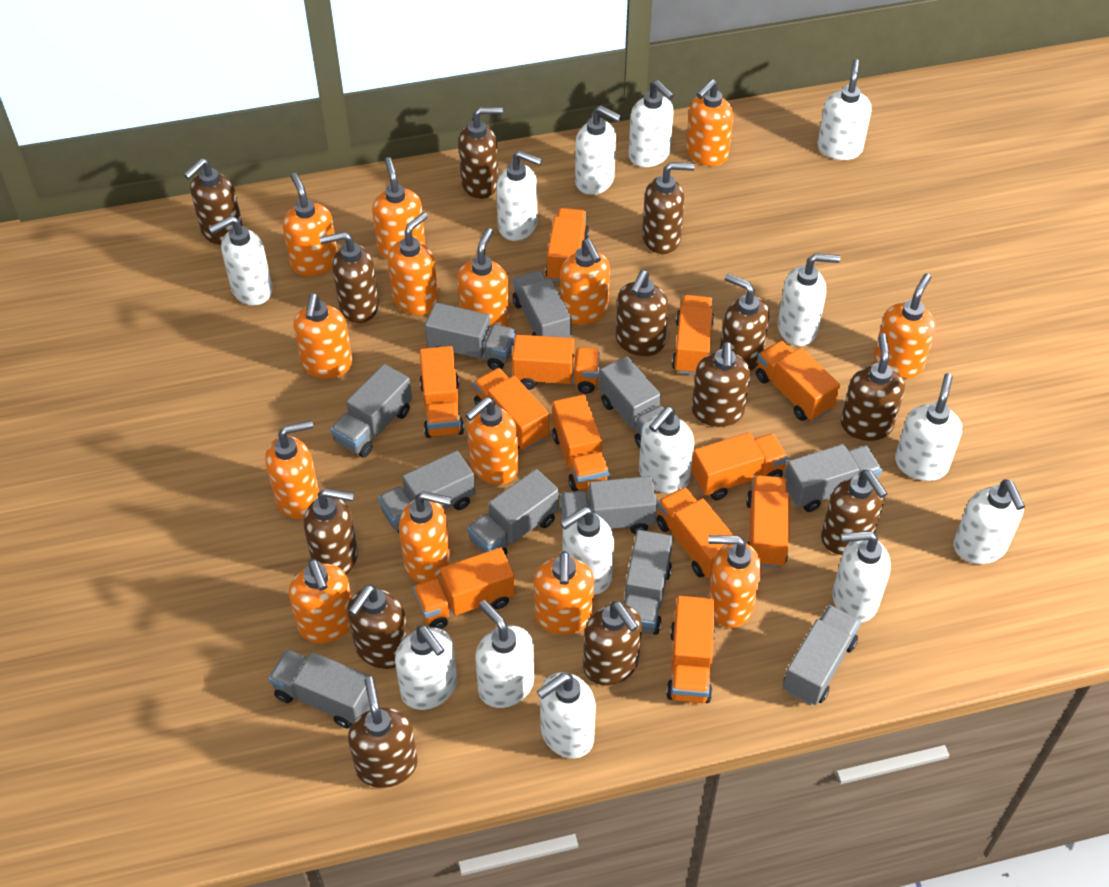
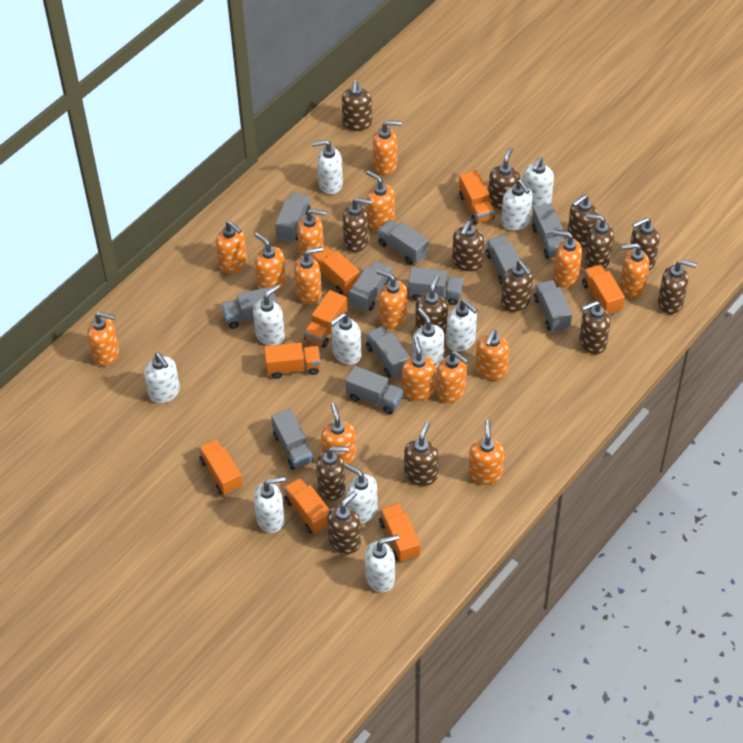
brown soap dispenser: [184,158,243,245] [304,488,358,575] [320,231,379,323] [347,584,408,669] [348,677,418,788] [459,107,503,199] [583,601,642,686] [616,270,668,356] [642,162,695,254] [692,342,750,427] [720,274,770,371] [821,470,888,555] [841,333,905,441] = 13 -> [316,447,349,501] [327,491,361,554] [342,80,372,131] [343,198,372,252] [404,421,439,486] [415,275,448,335] [452,221,484,272] [489,147,520,210] [501,261,533,312] [567,195,598,247] [579,301,610,354] [585,214,614,268] [629,217,660,270] [658,260,697,314] = 14
orange soap dispenser: [265,420,319,519] [283,173,337,276] [289,559,351,643] [293,294,352,378] [372,157,425,259] [388,212,439,315] [399,491,452,583] [457,228,510,327] [465,397,518,485] [534,551,594,635] [560,239,610,325] [686,79,733,166] [708,535,761,628] [874,273,936,379] = 14 -> [87,312,119,366] [216,221,247,273] [255,232,286,293] [294,247,323,304] [297,209,326,257] [321,403,356,465] [366,170,395,231] [373,120,402,175] [377,269,407,329] [402,336,436,401] [437,351,469,403] [468,420,504,485] [476,330,510,380] [553,230,582,287] [620,243,649,298] = 15
orange truck: [413,547,515,629] [420,346,464,438] [473,368,549,450] [512,335,600,394] [546,208,589,282] [552,395,610,491] [656,487,733,579] [666,596,715,703] [672,295,714,375] [691,432,788,500] [746,475,790,568] [756,340,840,421] = 12 -> [199,439,243,495] [264,342,321,379] [284,478,330,534] [304,290,347,348] [312,247,360,294] [379,503,420,563] [459,170,495,225] [582,264,625,315] = 8
white soap dispenser: [209,216,272,305] [395,625,457,710] [475,600,534,708] [496,151,542,241] [537,672,596,759] [560,507,614,595] [575,106,622,195] [629,80,674,167] [639,407,694,493] [778,253,840,346] [818,59,871,160] [832,531,891,622] [895,373,962,481] [953,479,1025,564] = 14 -> [144,353,180,403] [253,284,285,346] [254,476,286,533] [312,140,343,194] [330,313,361,365] [344,463,378,524] [365,535,399,593] [412,307,444,368] [446,300,478,352] [501,179,533,231] [523,157,554,207] = 11

